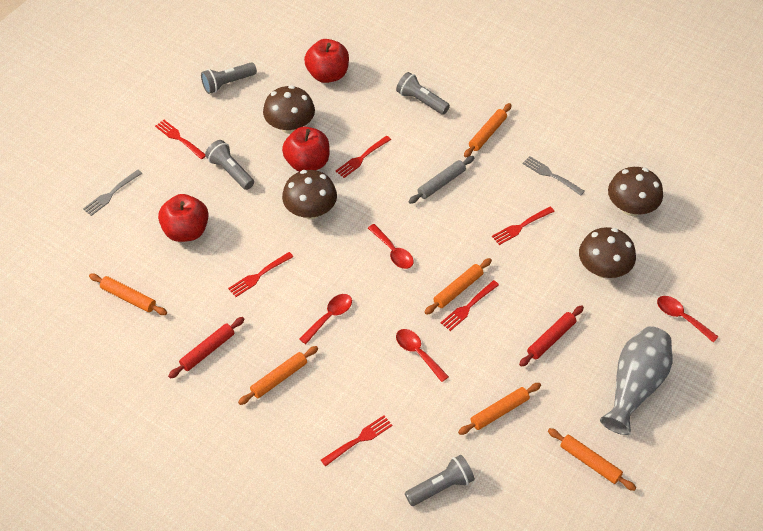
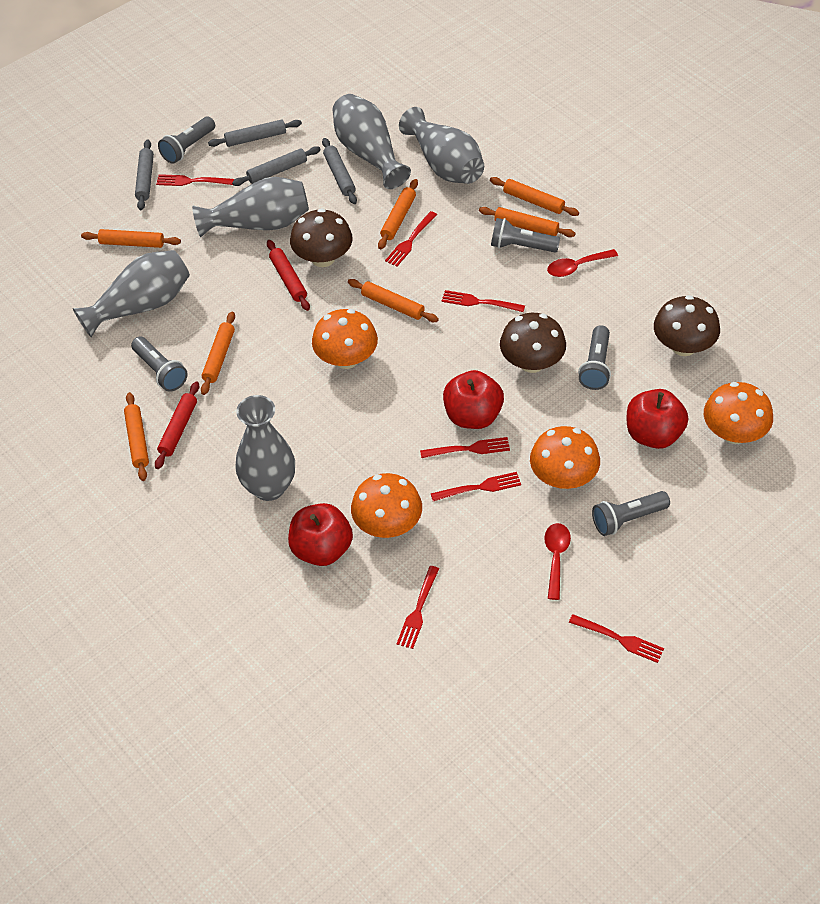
brown mushroom: [263,85,315,134] [282,170,337,219] [579,227,636,278] [608,167,663,216] = 4 -> [290,208,353,267] [500,313,566,373] [654,295,720,356] = 3
grey flashlight: [201,62,257,94] [205,140,254,190] [396,72,450,115] [405,455,475,506] = 4 -> [131,337,188,392] [158,117,215,164] [491,218,560,253] [578,325,611,390] [592,491,670,536] = 5
grey fork: [83,170,142,216] [522,156,585,196] = 2 -> none = 0
grey rolling pin: [409,156,474,204] = 1 -> [135,139,154,210] [208,119,302,147] [232,146,321,186] [322,138,357,204] = 4
grey vase: [600,326,673,435] = 1 -> [73,250,190,337] [192,177,309,237] [235,395,295,501] [333,94,411,189] [399,107,484,184] = 5
orange mushroom: none = 0 -> [312,309,378,369] [351,473,422,538] [530,426,600,489] [704,382,773,444] = 4
orange rolling pin: [89,274,167,315] [238,346,318,405] [425,258,492,315] [458,383,541,435] [464,103,512,158] [548,428,636,491] = 6 -> [81,229,181,248] [124,392,149,481] [201,311,235,395] [348,279,439,322] [378,179,418,249] [479,207,576,237] [490,177,579,216] = 7
red fork: [155,120,206,159] [228,252,293,297] [321,415,393,467] [336,136,391,178] [441,280,499,331] [492,207,555,245] = 6 -> [156,174,234,186] [385,211,437,267] [397,566,439,649] [420,437,510,458] [431,472,521,501] [442,290,525,312] [569,614,664,663] = 7
red spoon: [299,294,352,344] [368,224,414,269] [396,329,449,382] [657,296,719,342] = 4 -> [544,523,571,600] [547,249,618,277] = 2

